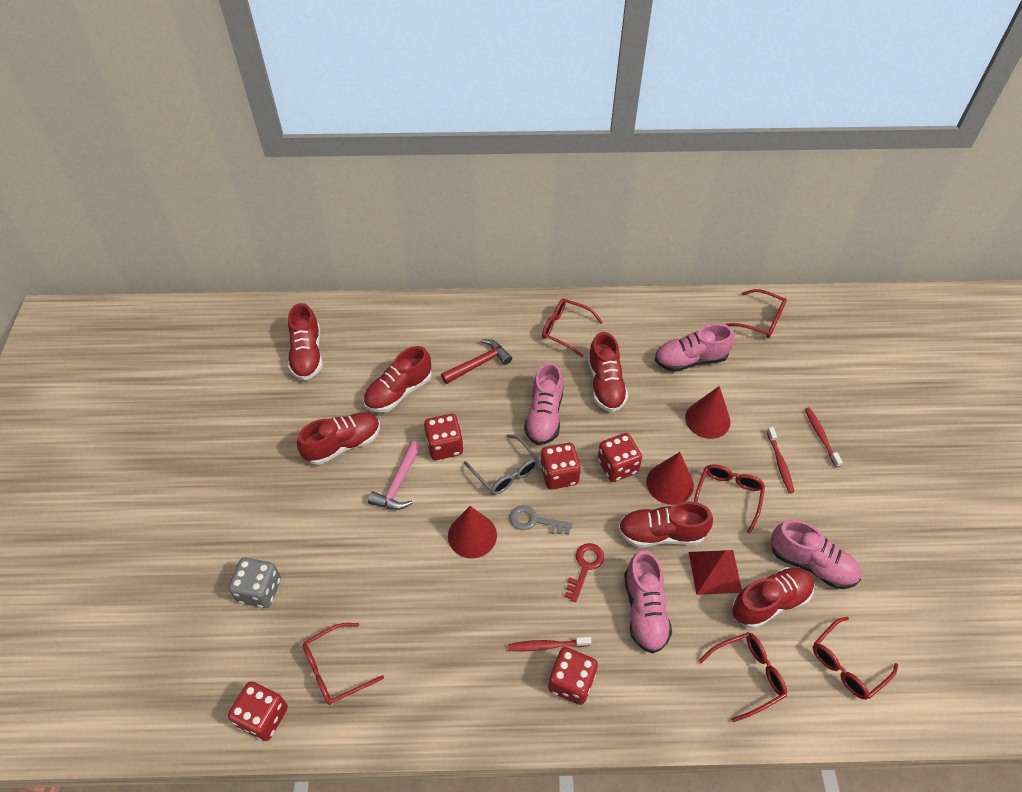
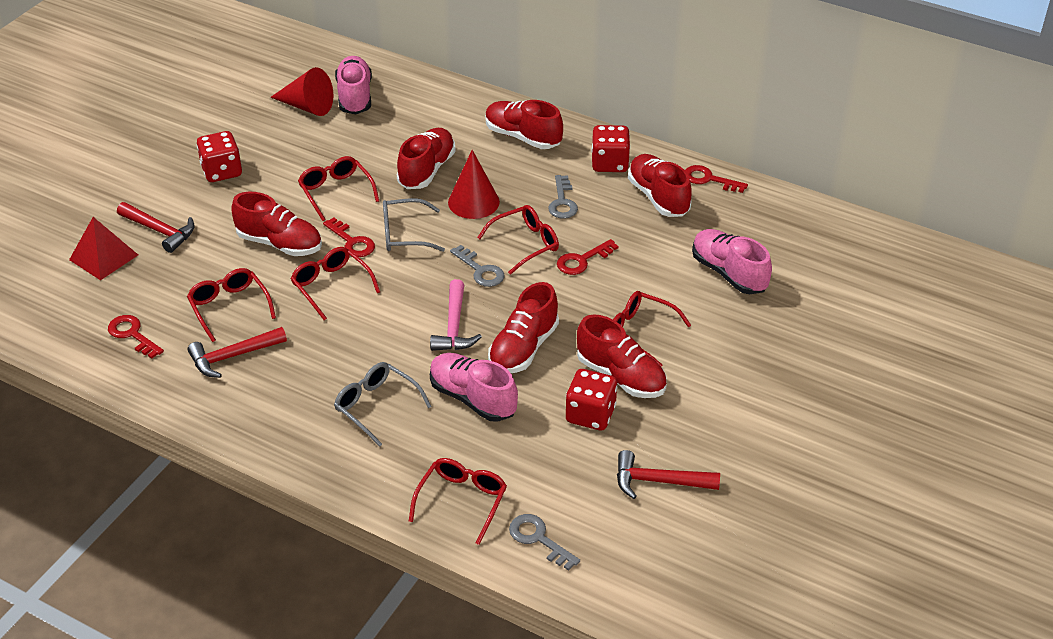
grey dice: [229,557,281,608] = 1 -> none = 0
grey glasses: [464,434,539,495] = 1 -> [334,362,432,447] [383,198,445,252] = 2
grey key: [510,505,572,535] = 1 -> [450,245,505,287] [509,514,580,571] [548,175,578,219] = 3
pink shoe: [524,362,563,445] [624,550,672,654] [655,324,735,372] [771,520,861,589] = 4 -> [335,56,372,114] [430,353,518,422] [692,229,772,294] = 3
red cone: [448,506,497,558] [646,452,694,505] [685,386,731,439] = 3 -> [270,67,333,116] [448,150,500,219] = 2
red dice: [228,682,288,741] [424,414,463,460] [540,443,581,490] [548,647,598,705] [597,433,642,482] = 5 -> [197,131,242,182] [566,369,617,431] [591,125,630,172] = 3
red hammer: [441,339,512,384] = 1 -> [117,202,195,253] [187,327,287,378] [617,450,720,499] = 3
red key: [565,543,604,602] = 1 -> [108,315,164,359] [323,218,375,257] [557,239,618,275] [685,165,748,193] = 4
red toothbrush: [508,637,591,651] [767,427,794,493] [805,407,843,468] = 3 -> none = 0

